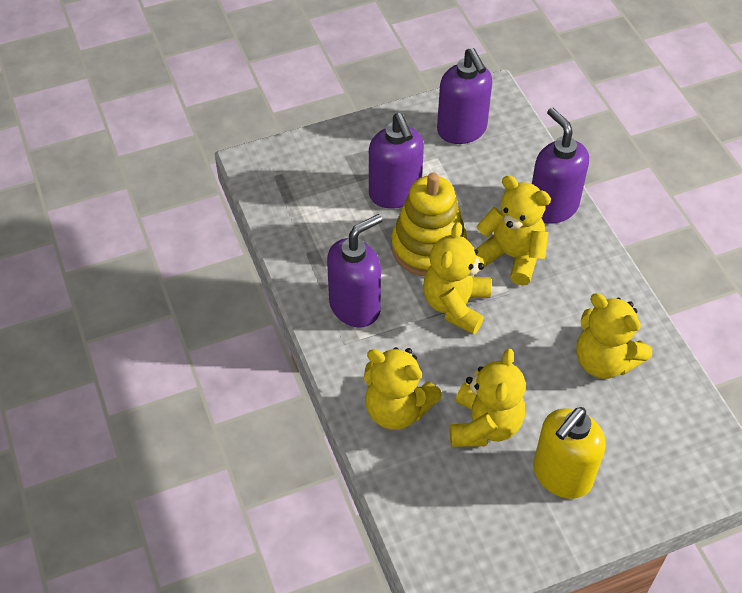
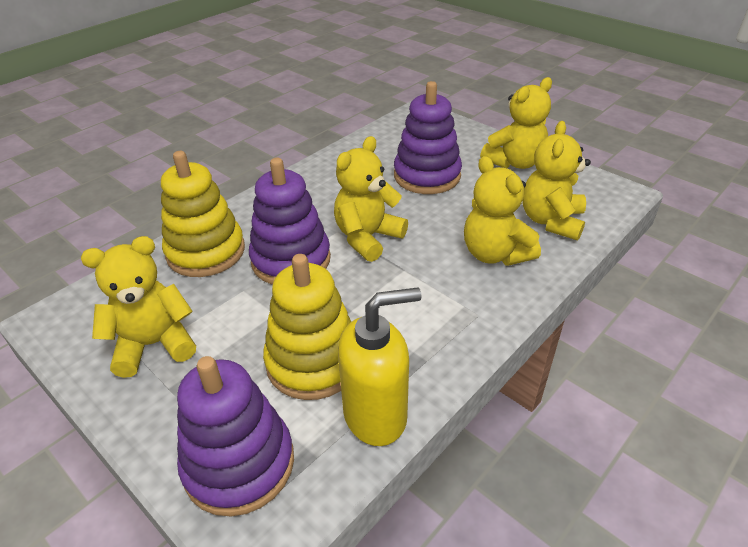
purple soap dispenser: [327,214,382,327] [369,113,424,209] [437,48,492,144] [532,108,589,224] = 4 -> none = 0
purple stacking toy: none = 0 -> [177,356,294,516] [249,158,331,285] [394,81,462,194] = 3
yellow stacking toy: [391,172,467,276] = 1 -> [161,151,245,277] [263,254,351,400] = 2

